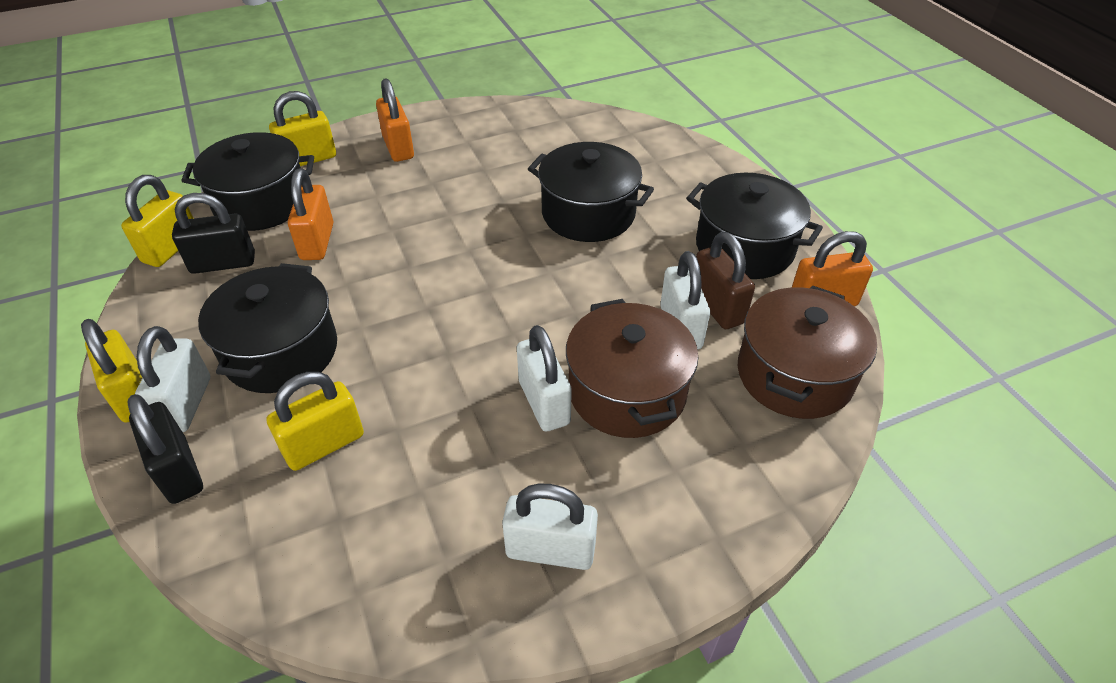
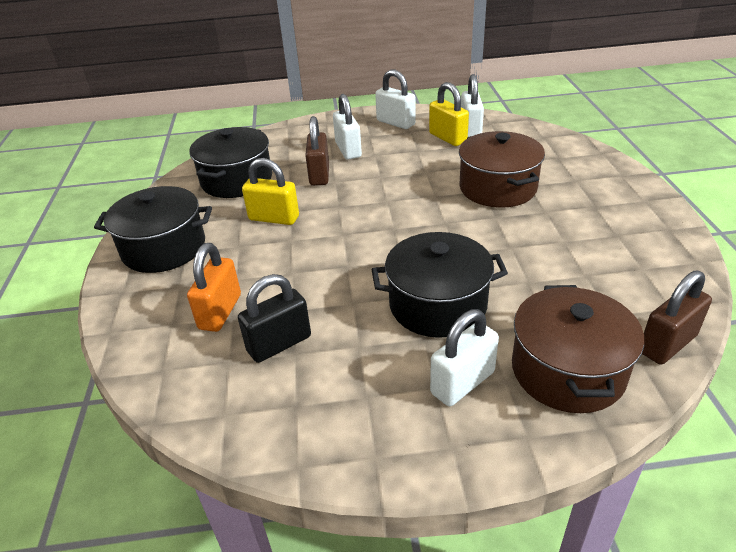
black padlock: [127,394,203,504] [172,193,255,274] = 2 -> [238,274,311,363] = 1
black pot: [181,132,314,231] [198,263,337,393] [528,142,654,242] [686,173,823,279] = 4 -> [94,186,212,273] [189,127,272,198] [371,232,508,338] = 3
brown padlock: [696,232,755,329] = 1 -> [305,116,329,186] [642,270,712,364] = 2
orange padlock: [288,168,333,260] [376,78,414,162] [792,231,873,306] = 3 -> [187,243,241,332] = 1
yellow padlock: [81,319,142,423] [121,175,194,267] [266,372,364,471] [269,91,336,166] = 4 -> [242,158,299,225] [429,82,469,146] = 2

